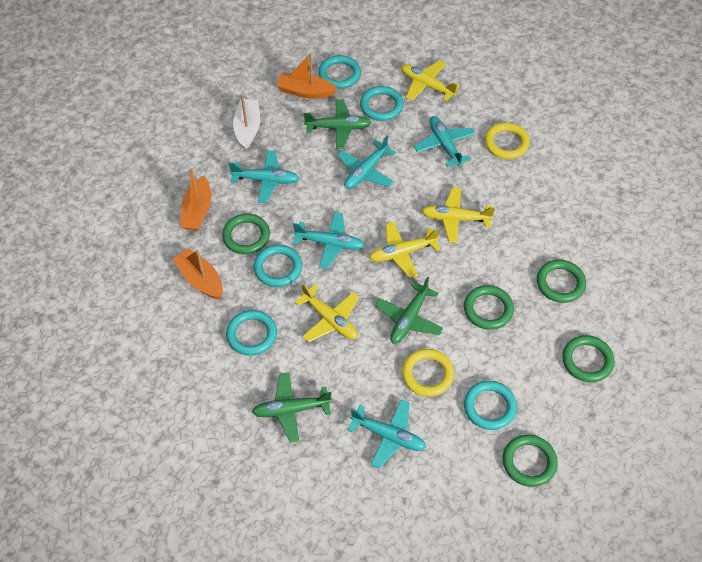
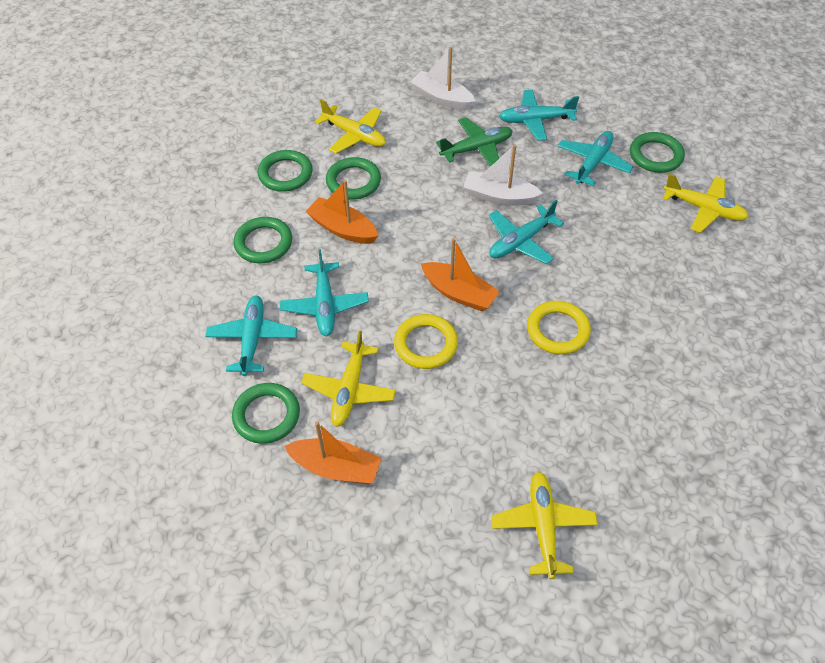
green plane: [252,372,332,443] [304,99,371,149] [375,277,443,344] = 3 -> [436,117,513,167] = 1
turquoise ring: [226,310,277,356] [254,245,302,287] [318,55,361,89] [360,86,404,121] [464,381,517,430] = 5 -> none = 0
white boat: [233,95,260,150] = 1 -> [410,47,476,110] [464,144,543,206] = 2

